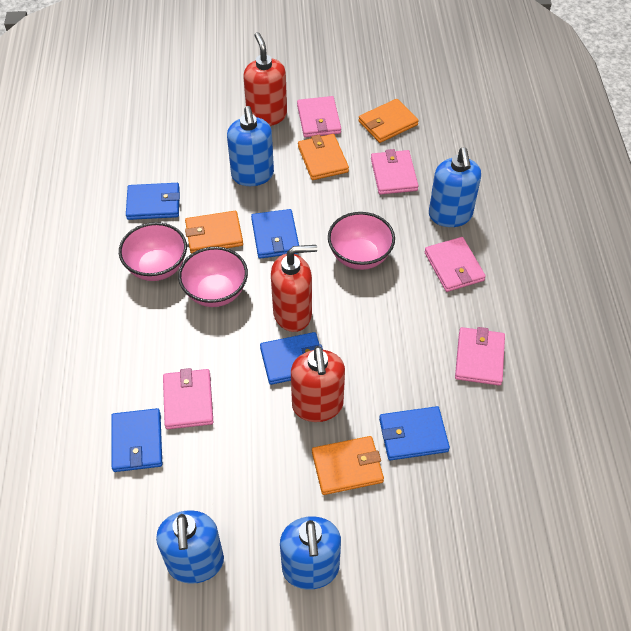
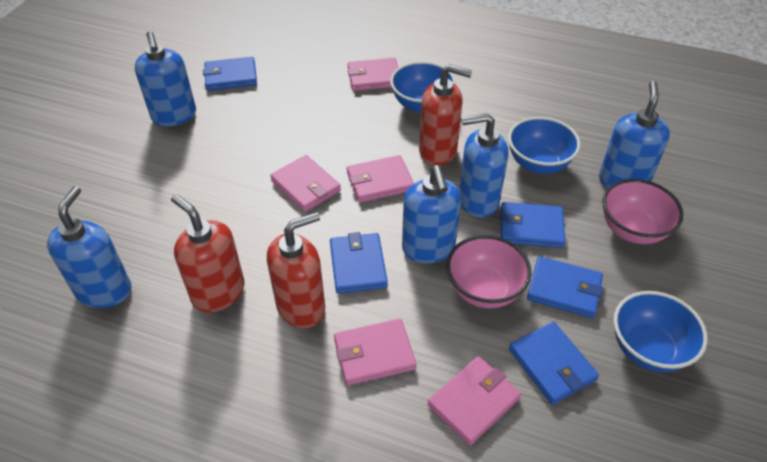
blue bowl: none = 0 -> [390,61,456,113] [508,117,580,174] [614,291,708,372] = 3
blue soap dispenser: [156,510,224,584] [227,106,274,186] [280,516,341,590] [429,148,481,227] = 4 -> [47,186,131,308] [135,31,196,126] [402,165,461,264] [459,113,509,218] [599,81,670,188] = 5
orange wallet: [185,211,243,254] [298,134,349,180] [312,436,384,495] [358,99,419,143] = 4 -> none = 0
pink bowl: [119,222,187,281] [178,247,248,307] [328,212,395,270] = 3 -> [446,235,531,308] [603,179,683,244] = 2

